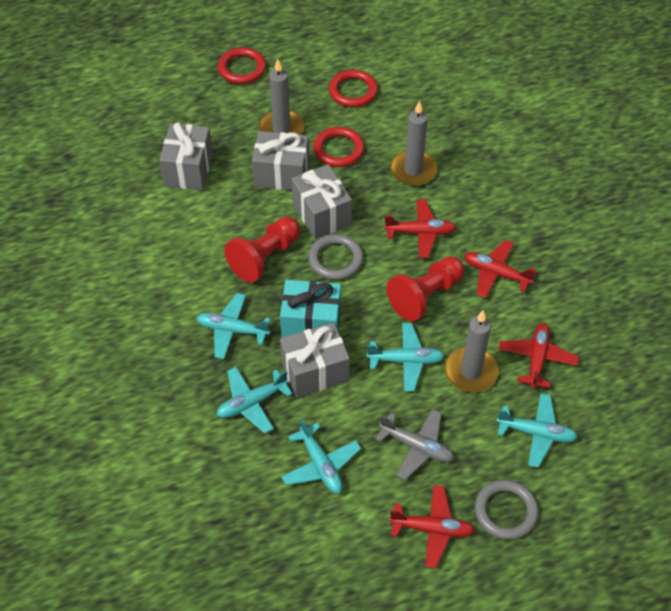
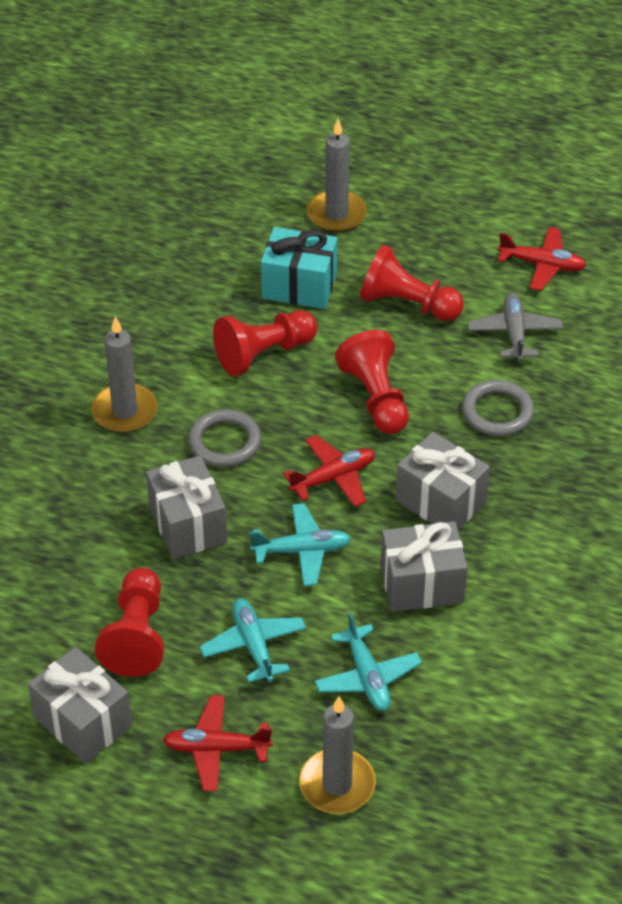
red pawn: [224,217,301,283] [387,256,465,321] = 2 -> [95,568,164,677] [213,310,317,376] [335,330,409,434] [360,245,464,321] = 4
red plane: [384,199,456,258] [389,485,475,568] [464,240,536,298] [498,323,579,389] = 4 -> [163,695,272,792] [283,435,375,507] [498,227,586,291] = 3
red ring: [218,47,266,84] [313,127,364,167] [329,70,378,107] = 3 -> none = 0
turquoise plane: [196,293,271,359] [217,367,292,433] [281,418,361,494] [367,323,445,392] [497,393,578,468] = 5 -> [200,598,306,683] [250,503,351,586] [315,613,422,711] = 3

